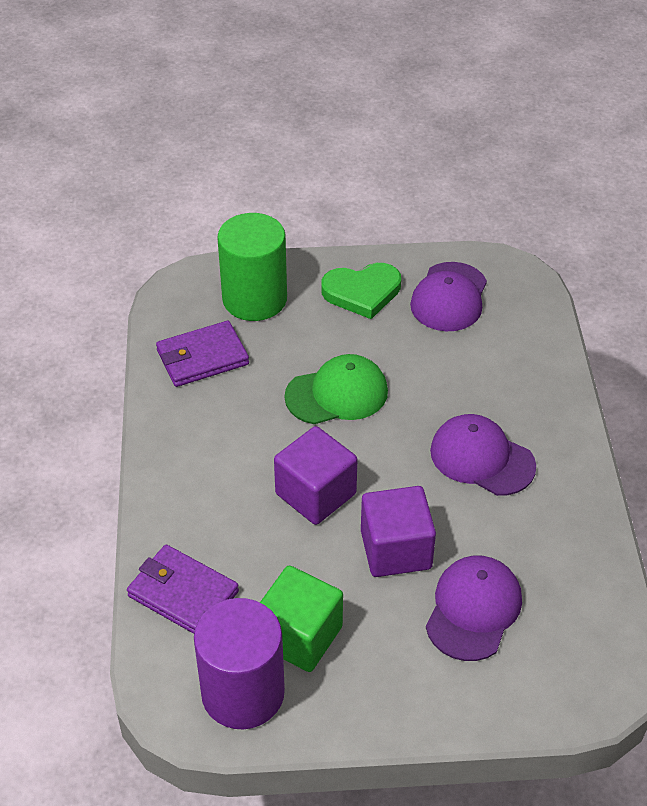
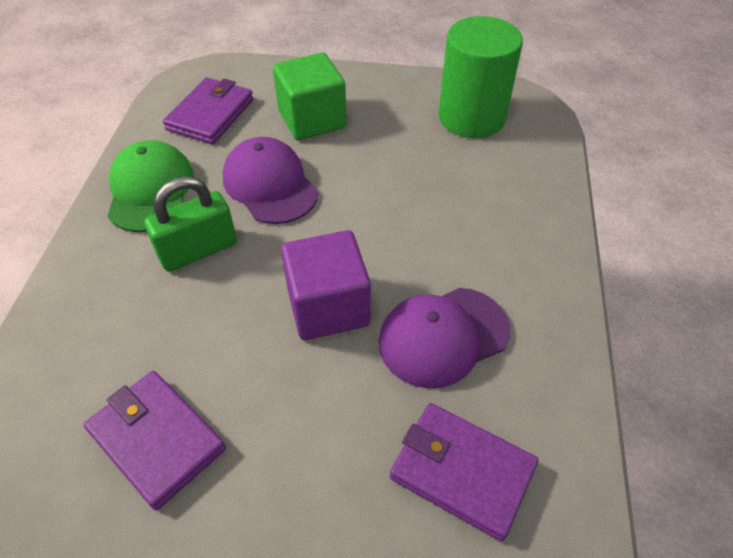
green heart: [321,263,401,319] = 1 -> none = 0
green padlock: none = 0 -> [144,176,237,272] = 1
purple cap: [410,262,487,331] [426,556,522,661] [430,414,536,496] = 3 -> [222,137,318,224] [378,288,510,389] = 2
purple cube: [274,426,358,525] [361,486,436,577] = 2 -> [281,230,371,340] = 1
purple cylinder: [194,598,285,729] = 1 -> none = 0
purple wallet: [127,545,239,634] [156,321,249,387] = 2 -> [84,371,226,510] [163,77,254,144] [390,403,538,541] = 3

